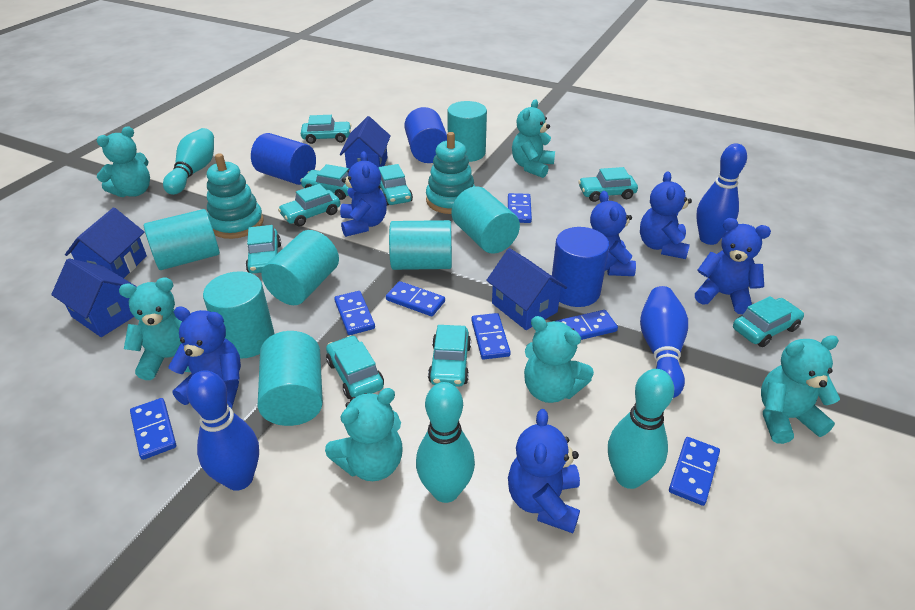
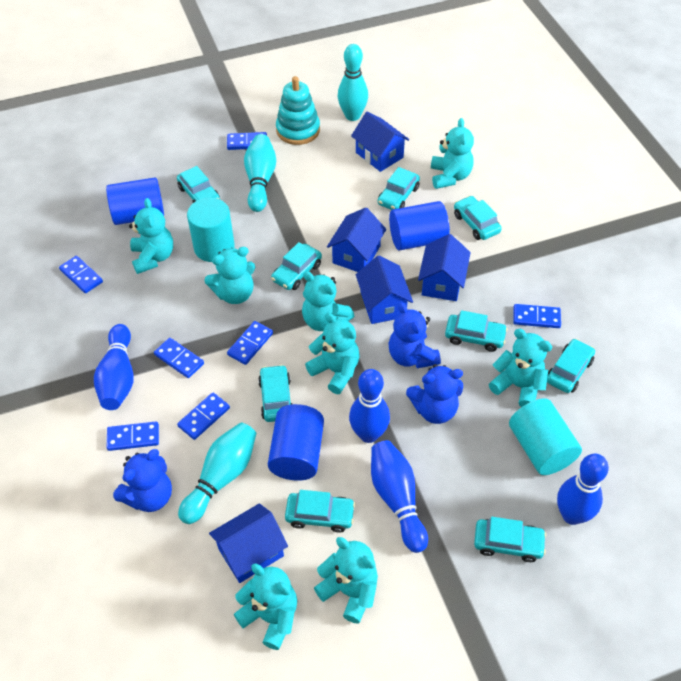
blue bowling pin: [186,370,259,491] [640,286,688,398] [696,143,747,245] = 3 -> [94,324,134,410] [349,369,390,443] [371,440,428,553] [557,454,609,525] = 4
blue house: [51,258,137,337] [65,208,147,278] [340,116,391,169] [486,248,567,330] = 4 -> [209,503,288,583] [327,207,386,272] [351,112,409,172] [356,256,413,324] [418,234,471,301] = 5
blue teddy bear: [168,307,241,409] [340,151,387,237] [508,409,580,533] [590,191,636,276] [640,171,692,259] [695,218,771,314] = 6 -> [113,449,172,512] [389,302,441,368] [406,364,463,424] = 3
turquoise cylinder: [144,209,220,270] [203,271,274,359] [257,331,323,426] [262,230,339,305] [389,220,452,270] [447,101,487,162] [452,186,520,254] = 7 -> [187,197,235,262] [509,398,582,475] = 2
turquoise stacking toy: [207,153,264,239] [426,132,475,214] = 2 -> [276,76,320,145] = 1
turquoise teddy bear: [97,126,150,197] [119,277,191,380] [325,388,403,481] [512,99,555,178] [524,316,594,403] [761,335,840,444] = 6 -> [129,198,173,274] [204,247,255,304] [234,564,297,650] [302,271,354,331] [305,313,360,394] [314,537,378,624] [431,118,474,189] [489,329,552,407] = 8

